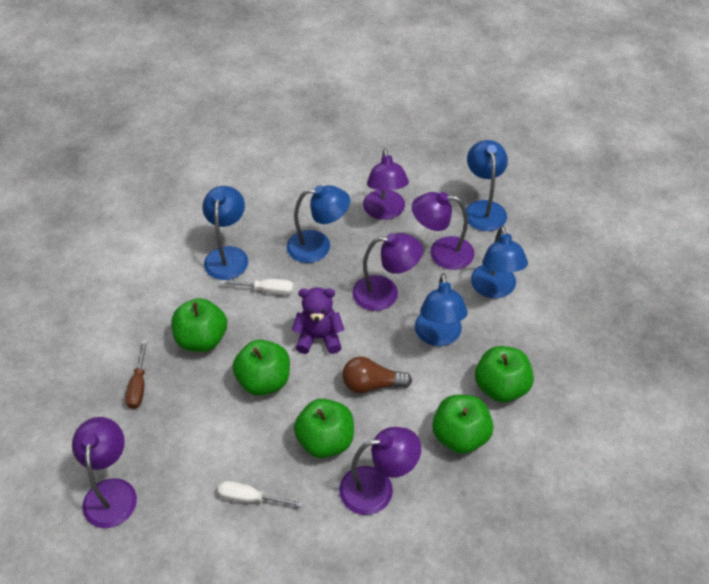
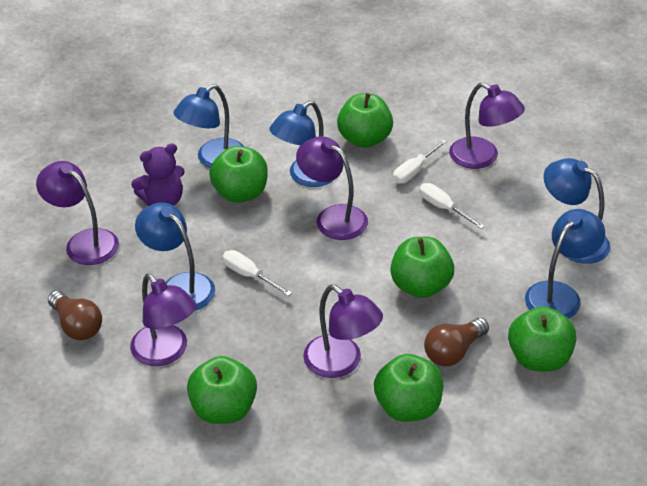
brown light bulb: [342,357,412,393] = 1 -> [48,291,102,340] [424,318,489,366] = 2
brown screwdriver: [125,340,148,409] = 1 -> none = 0
green apple: [171,298,227,352] [232,340,290,396] [294,399,354,458] [432,395,493,454] [475,346,534,402] = 5 -> [187,356,257,424] [209,146,268,203] [337,93,393,148] [374,354,443,422] [390,237,454,298] [508,306,577,372] = 6
white screwdriver: [218,481,304,507] [220,279,294,295] = 2 -> [223,250,292,296] [393,139,447,183] [419,183,485,229] = 3

